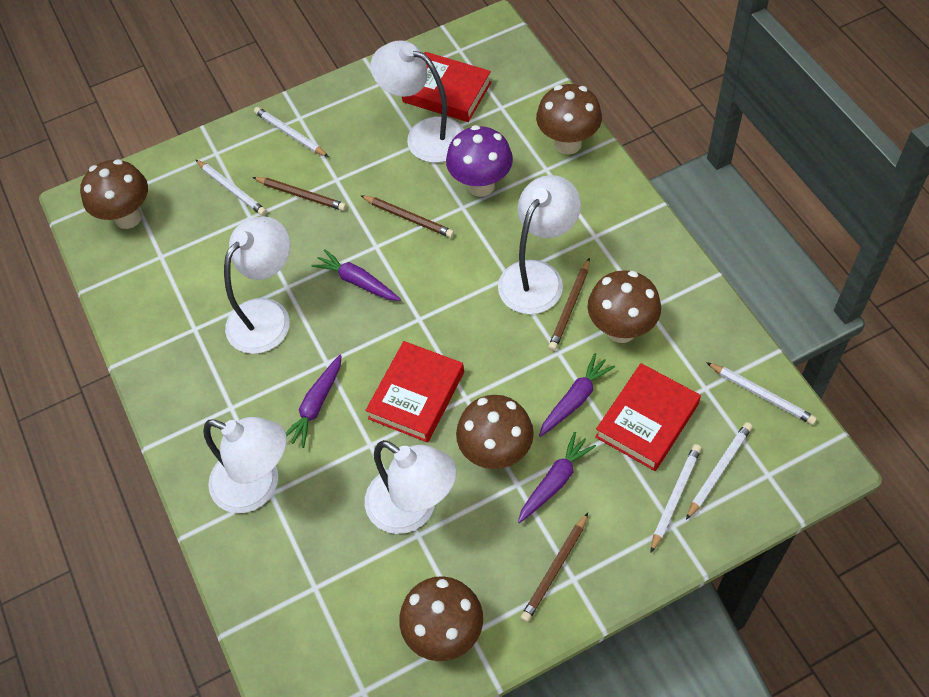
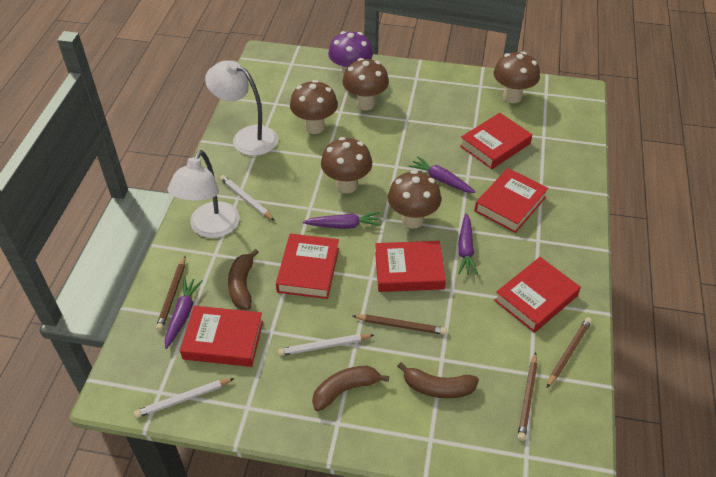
brown banana: none = 0 -> [228,249,259,309] [312,366,389,411] [398,362,479,398] = 3
red book: [365,341,464,443] [402,52,491,122] [595,363,701,471] = 3 -> [180,306,263,367] [276,233,339,299] [375,241,446,292] [460,113,532,169] [475,168,548,233] [494,257,581,333] = 6
white lamp: [203,417,287,513] [224,216,290,354] [365,440,457,534] [371,40,464,163] [498,175,581,314] = 5 -> [168,150,240,238] [205,60,278,156] = 2
white pencil: [196,160,267,216] [254,107,329,157] [650,444,701,553] [686,422,752,520] [706,362,817,425] = 5 -> [134,378,235,418] [220,175,275,221] [278,334,374,356] = 3

